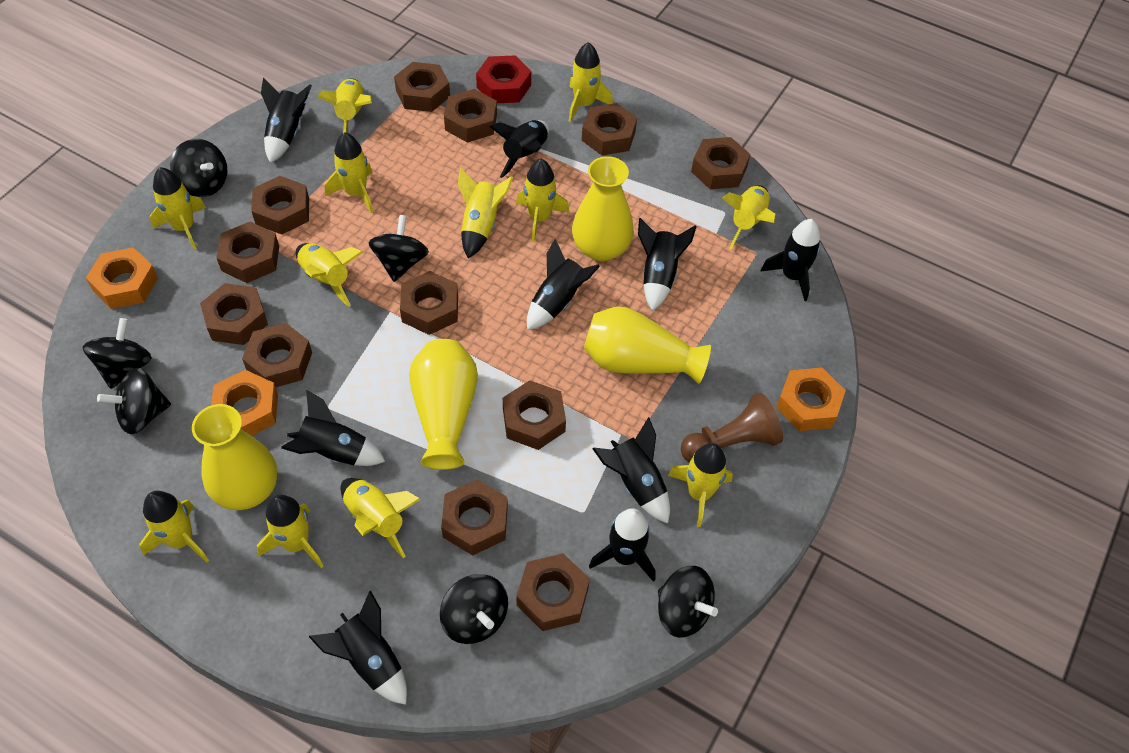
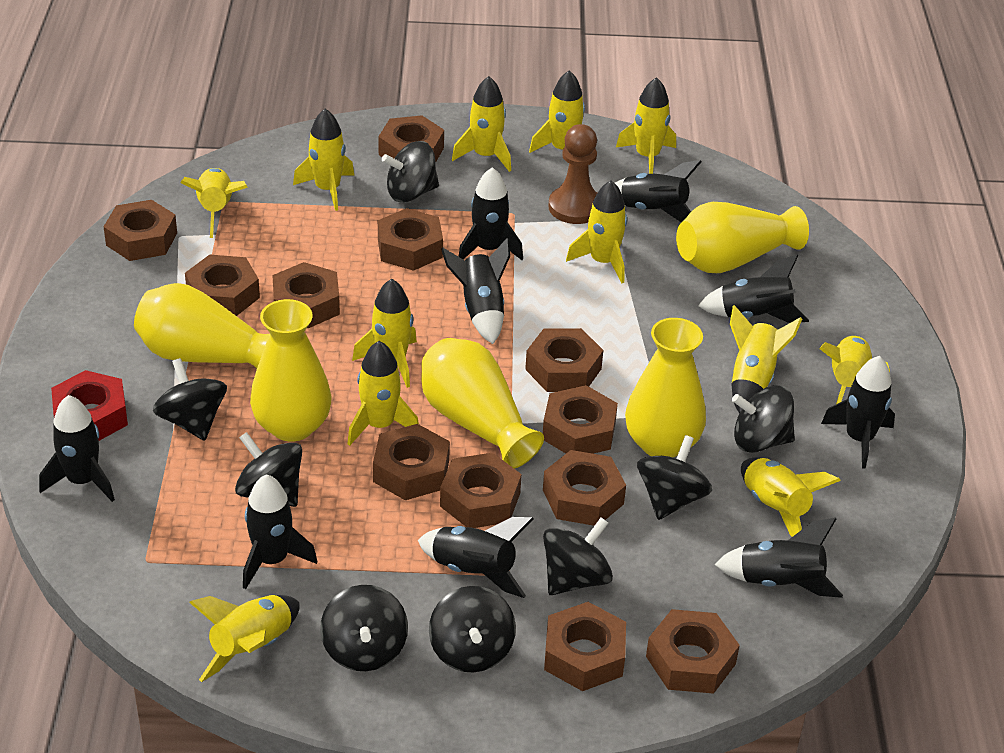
black spinning top: [83,318,152,389] [97,368,171,434] [170,139,227,197] [368,215,429,282] [440,574,508,644] [658,566,718,638] = 6 -> [153,358,227,441] [235,432,302,507] [320,585,408,671] [382,141,439,203] [429,586,516,672] [543,518,613,595] [637,435,712,520] [732,385,795,453] = 8
orange nut: [86,247,158,309] [211,370,278,436] [776,368,846,431] = 3 -> none = 0
yellow vase: [192,404,277,510] [409,339,478,470] [572,156,634,261] [584,306,711,384] = 4 -> [134,283,270,368] [250,299,331,442] [421,338,544,469] [625,318,706,458] [676,202,809,273] = 5

